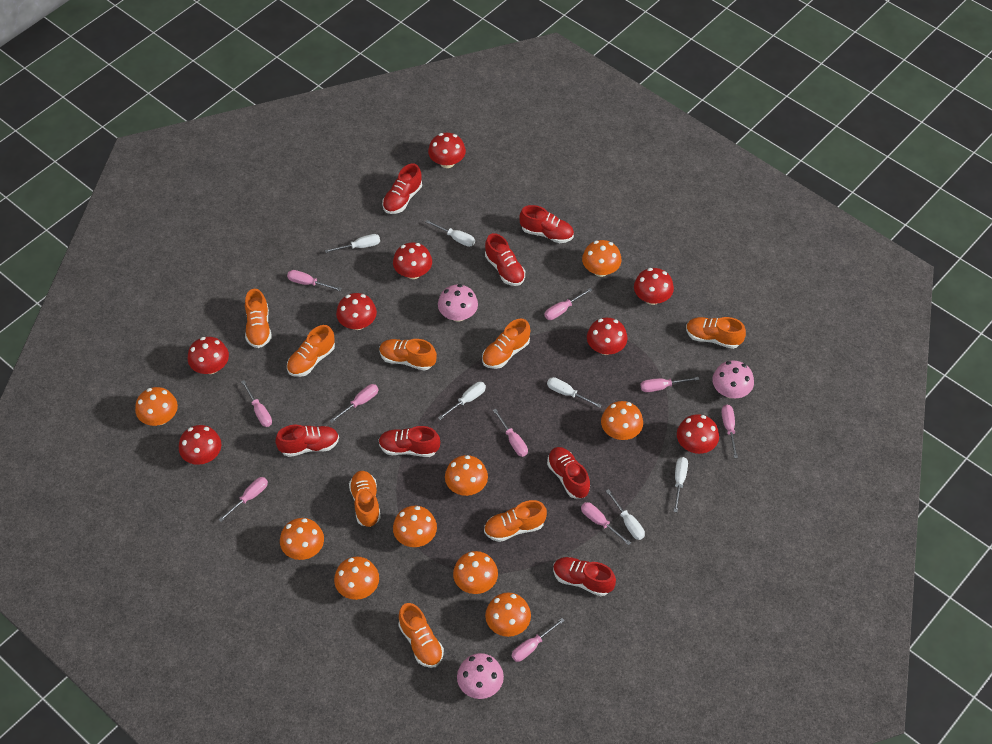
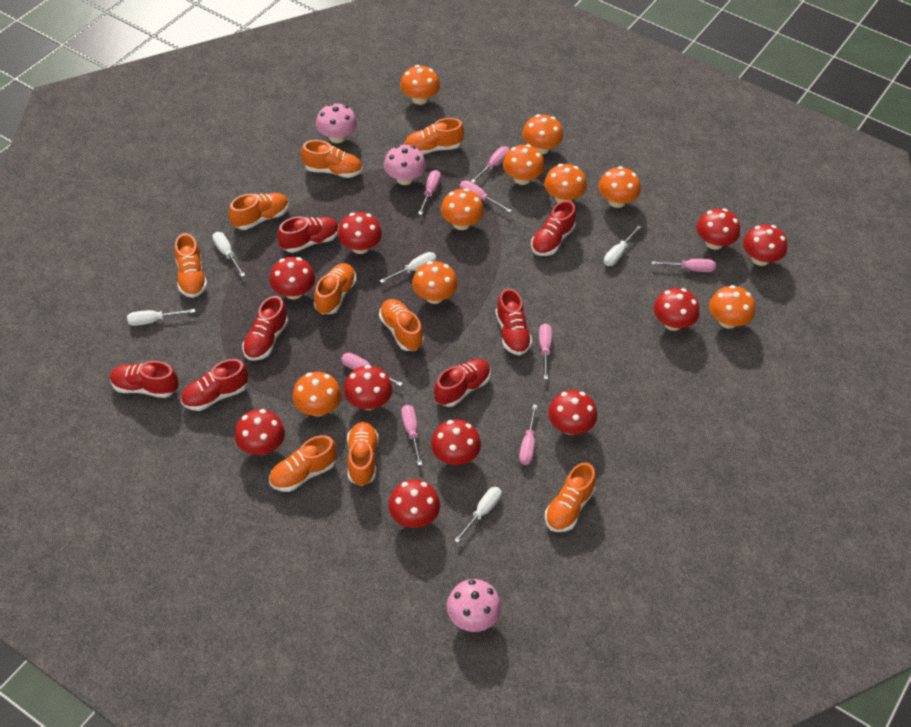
orange shoe: [245,289,271,348] [287,325,335,377] [349,471,381,527] [379,339,437,371] [398,603,444,668] [482,319,530,369] [484,500,547,542] [686,317,746,349] = 8 -> [175,233,207,298] [229,193,289,230] [269,435,337,492] [301,140,362,178] [314,263,357,314] [347,422,379,486] [379,299,424,351] [404,118,464,155] [545,463,596,532] = 9
pink screwdriver: [219,477,268,522] [241,380,272,427] [287,270,342,291] [330,384,379,423] [493,409,528,457] [511,618,565,662] [544,288,592,320] [581,502,631,545] [640,377,699,392] [721,405,738,458] = 10 -> [341,353,403,386] [401,405,422,466] [418,170,441,215] [460,180,512,213] [471,146,510,183] [519,404,537,465] [539,323,552,379] [652,259,716,272] = 8
red mushroom: [179,425,221,465] [188,337,229,374] [336,293,377,330] [393,243,432,279] [428,133,466,168] [587,318,628,355] [634,268,674,305] [677,414,719,454] = 8 -> [235,409,285,455] [270,257,315,299] [338,212,382,254] [344,365,393,410] [388,479,440,528] [431,419,481,465] [548,390,597,435] [654,288,699,331] [697,208,740,250] [743,224,787,266] = 10
white screwdriver: [325,234,380,253] [426,220,475,247] [438,382,486,420] [547,377,602,408] [606,489,645,540] [674,457,688,512] = 6 -> [127,309,195,326] [213,232,245,277] [380,252,437,283] [454,487,502,543] [604,226,641,266] = 5

